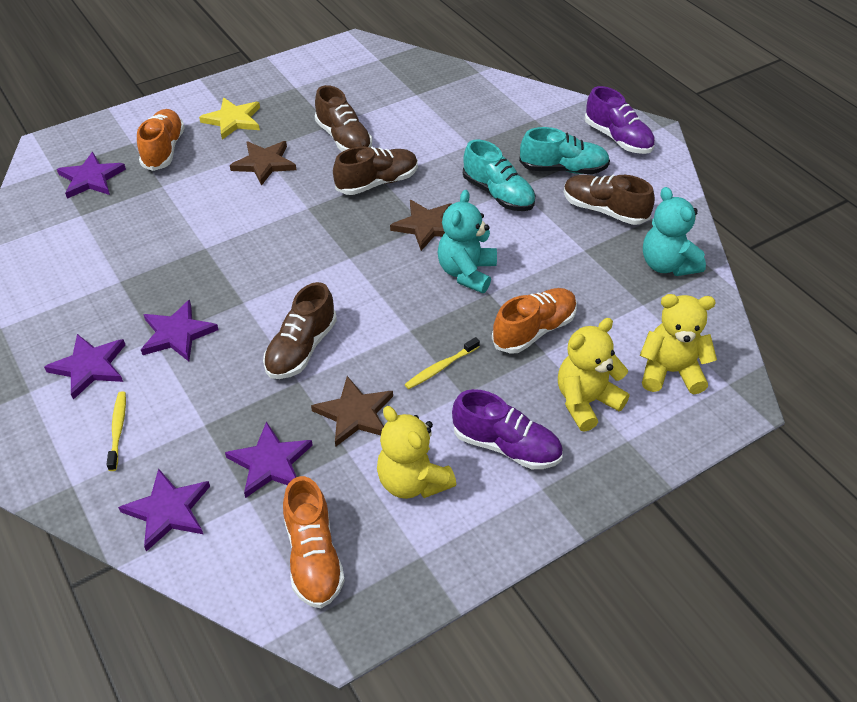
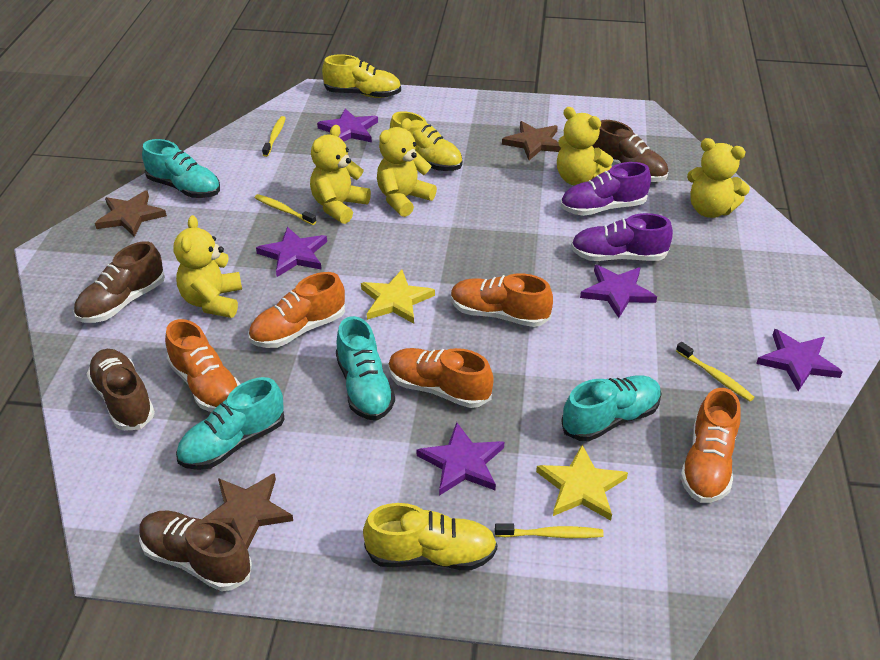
orange shoe: [137,109,185,171] [283,476,345,608] [492,288,577,354] = 3 -> [165,319,240,412] [249,272,345,348] [388,348,494,408] [451,273,553,327] [680,388,741,503] = 5
turquoise shoe: [463,139,535,211] [519,127,610,174] = 2 -> [142,139,220,198] [176,377,285,470] [336,316,395,421] [561,375,662,441] = 4
turquoise teddy bear: [437,190,497,293] [643,187,706,276] = 2 -> none = 0
yellow shoe: none = 0 -> [322,54,401,98] [363,503,497,570] [390,111,462,171] = 3
yellow star: [199,98,260,140] = 1 -> [361,270,435,324] [536,445,628,521] = 2
yellow teddy bear: [377,406,456,499] [558,318,630,432] [640,294,717,394] = 3 -> [173,215,242,318] [310,125,371,224] [377,118,437,217] [557,107,613,185] [687,138,750,218] = 5
yellow toothbrush: [106,391,126,471] [405,337,480,389] = 2 -> [255,194,316,225] [262,116,286,157] [495,523,604,538] [676,342,755,401] = 4

